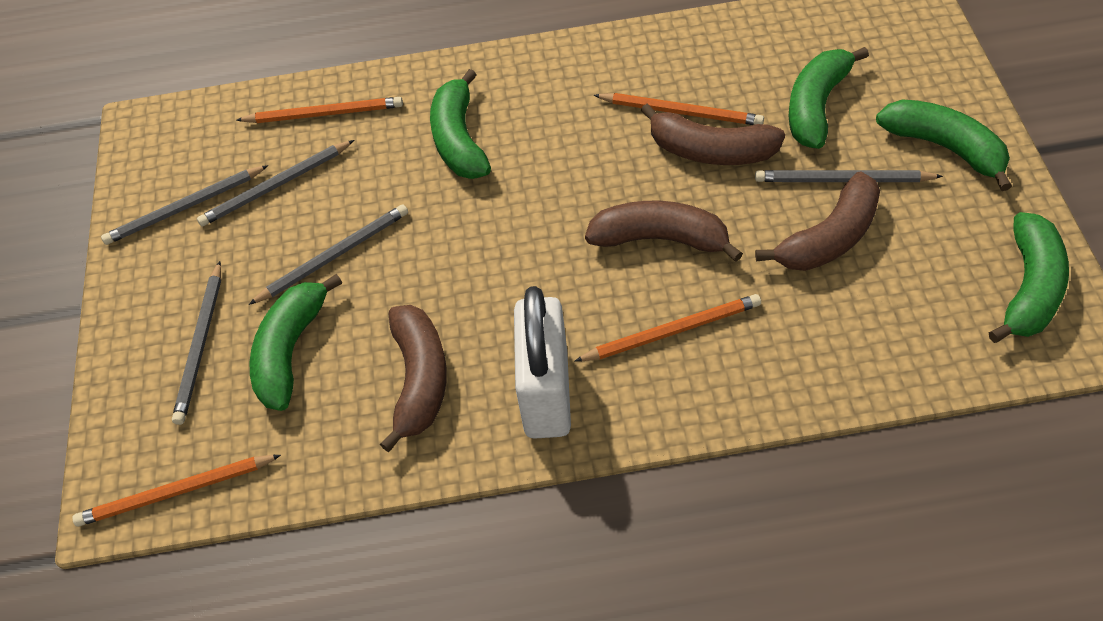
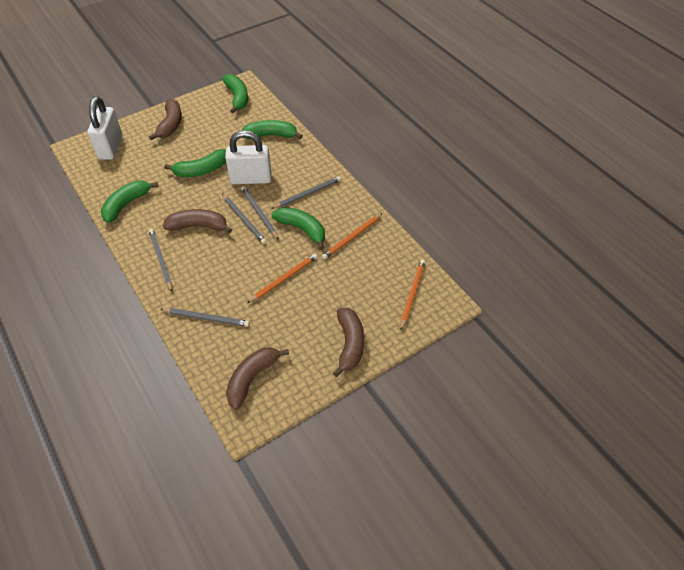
orange pencil: [72,455,281,527] [236,97,403,123] [575,294,761,361] [594,93,764,125] = 4 -> [247,254,317,303] [322,213,383,260] [400,259,425,330] = 3
white padlock: [514,286,571,439] = 1 -> [88,96,122,160] [225,130,271,184] = 2

